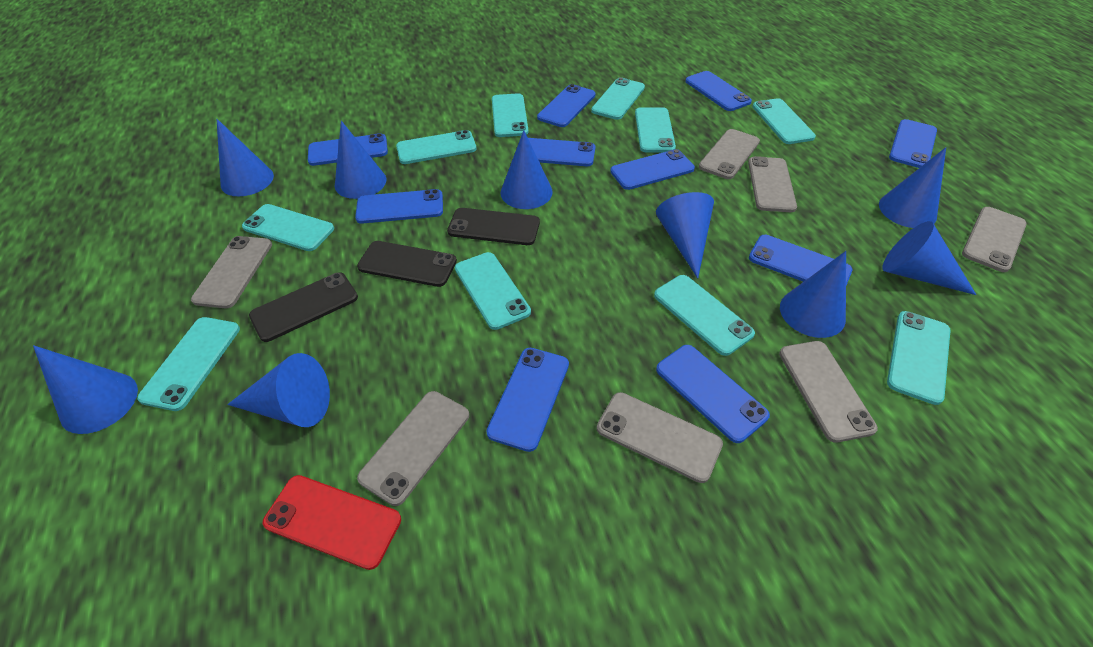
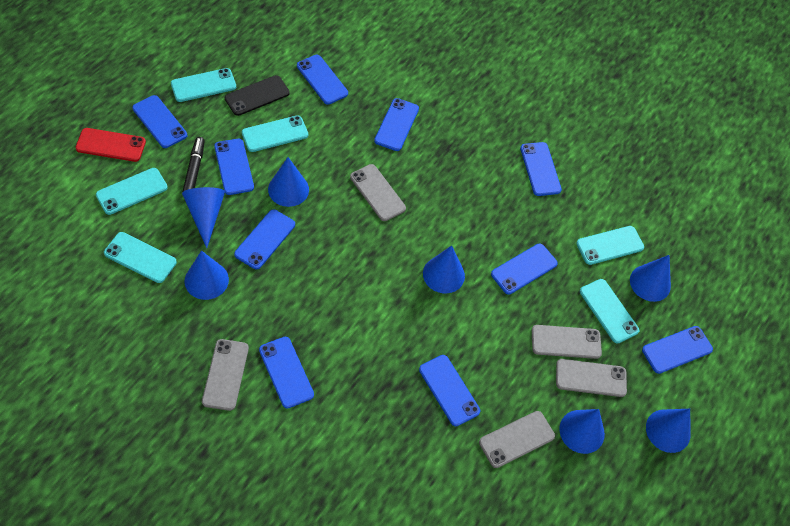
black marker: none = 0 -> [183,137,205,191] = 1
black phone: [249,272,358,342] [357,241,457,287] [447,208,540,245] = 3 -> [225,75,290,116] = 1
blue cone: [33,345,138,434] [217,119,274,196] [227,353,330,427] [335,121,386,199] [501,130,553,209] [656,192,714,278] [780,251,846,338] [879,147,946,228] [882,221,976,295] = 9 -> [182,187,225,248] [184,250,229,300] [268,157,309,207] [423,246,465,293] [559,409,605,454] [630,255,671,302] [646,409,690,453] = 7
grey phone: [191,236,272,308] [357,391,469,506] [597,392,723,483] [699,129,760,179] [748,156,797,212] [779,341,878,443] [962,207,1027,272] = 7 -> [202,339,249,411] [350,164,406,221] [479,411,555,468] [532,325,602,359] [556,359,627,397] = 5
turquoise phone: [137,317,240,411] [242,204,334,251] [396,130,477,164] [455,252,531,330] [492,93,528,137] [591,77,645,120] [635,107,676,153] [654,275,755,356] [752,98,816,144] [887,311,951,405] = 10 -> [96,168,168,215] [104,232,177,283] [171,68,236,102] [242,115,308,152] [576,226,644,265] [580,279,639,344] = 6

